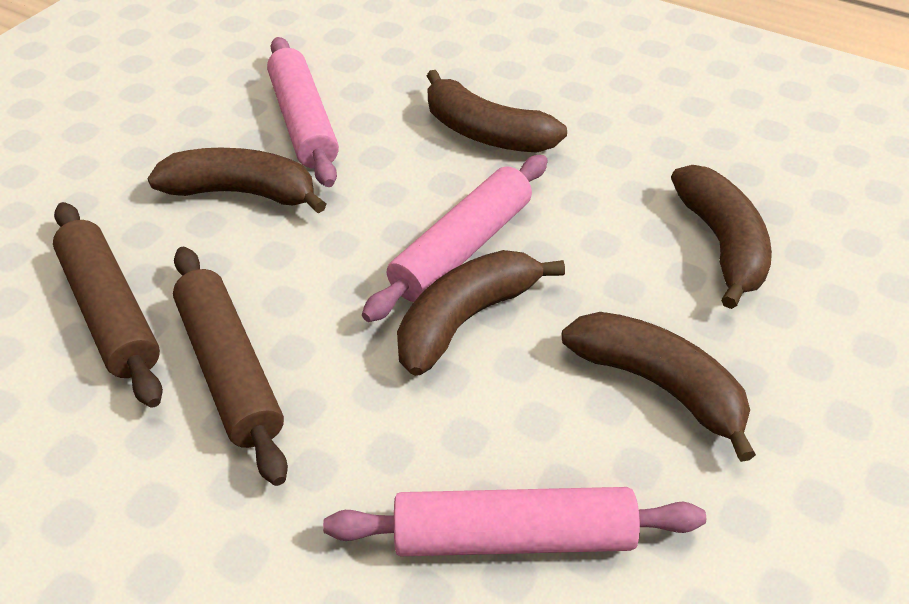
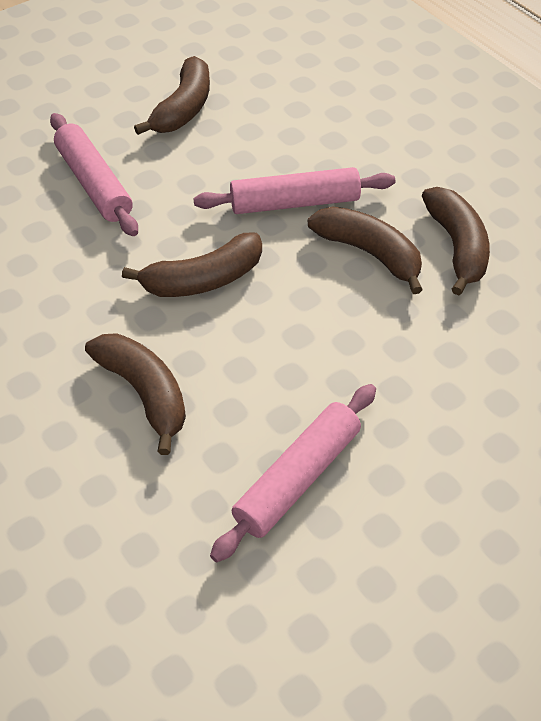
brown rolling pin: [53,202,163,408] [173,247,288,486] = 2 -> none = 0

